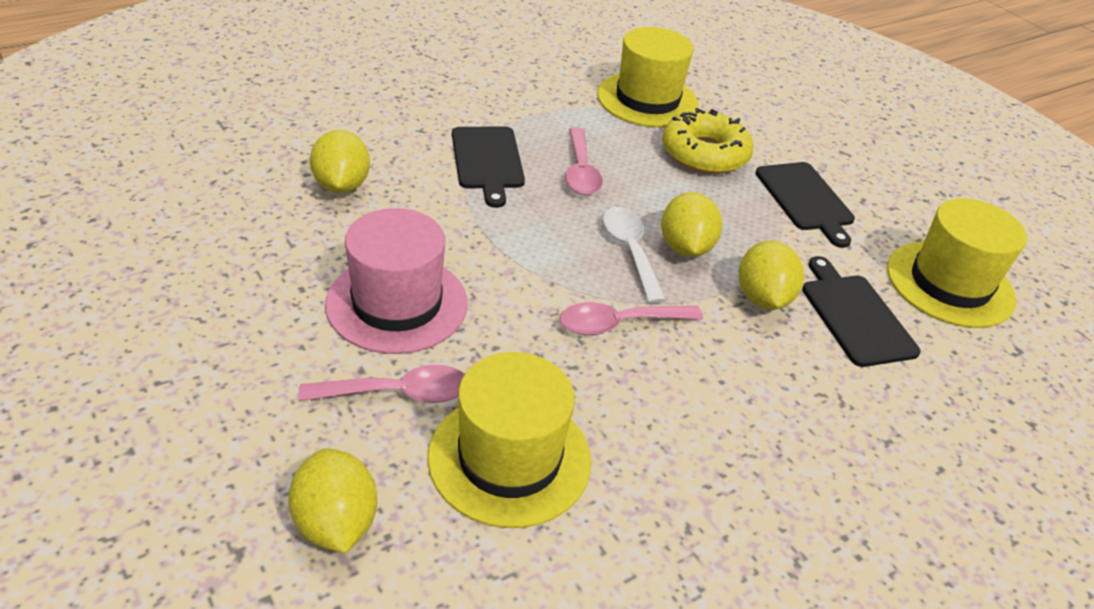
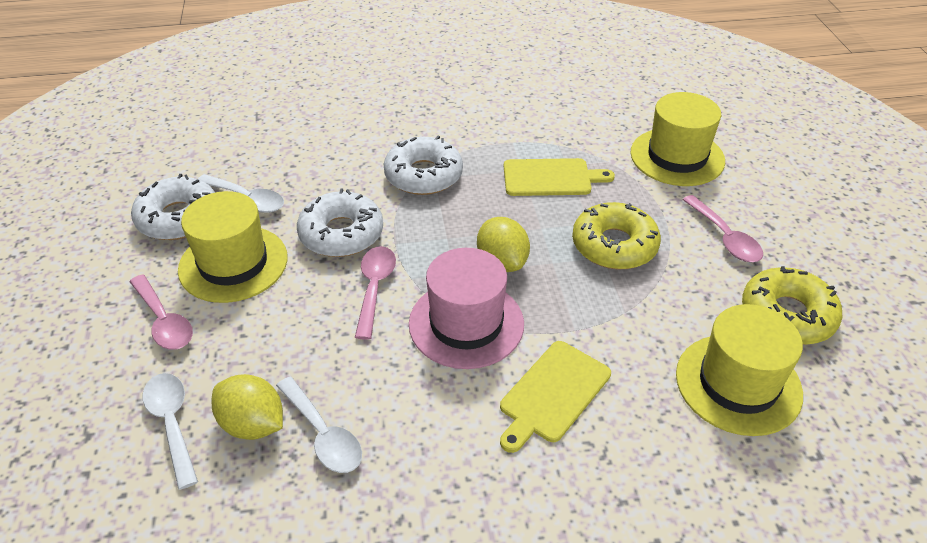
black cutting board: [452,127,525,208] [755,162,855,248] [802,256,921,367] = 3 -> none = 0
white donut: none = 0 -> [131,174,215,240] [297,188,383,257] [384,136,463,195] = 3
white spoon: [603,207,666,303] = 1 -> [142,373,198,490] [198,174,284,213] [276,377,362,473] = 3
yellow cutting board: none = 0 -> [500,341,611,453] [504,158,615,196] = 2
yellow donut: [662,108,754,174] = 1 -> [572,202,661,269] [742,266,843,345] = 2
yellow lemon: [288,448,377,554] [310,130,370,193] [661,192,722,257] [739,241,804,309] = 4 -> [212,374,283,440] [477,217,530,272] = 2

